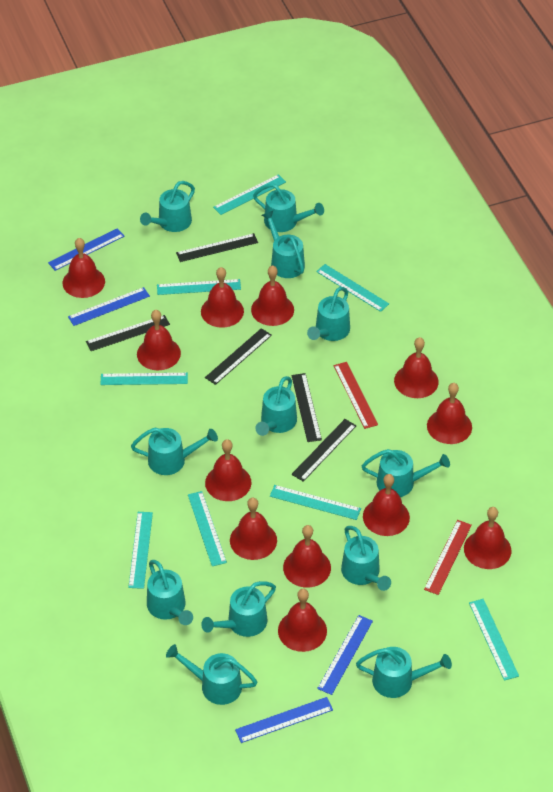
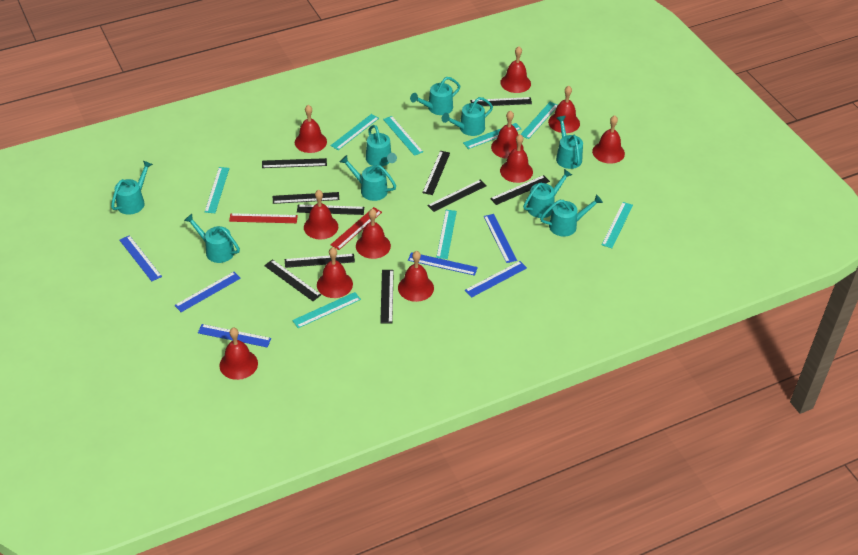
black ruler: [86,315,170,351] [176,233,258,262] [205,328,272,385] [291,373,322,442] [292,419,356,482] = 5 -> [262,158,327,168] [264,259,321,301] [273,192,339,204] [285,254,355,268] [297,204,364,215] [380,270,394,323] [422,151,450,195] [427,180,487,212] [470,97,532,106] [490,175,550,205] = 10
blue ruler: [48,228,125,271] [68,287,150,326] [235,697,333,743] [317,615,373,695] = 4 -> [120,235,162,281] [174,272,241,312] [198,324,271,347] [408,252,478,276] [465,261,527,298] [484,214,517,263] = 6
red bell: [63,238,105,298] [137,310,181,370] [201,267,244,328] [205,439,252,501] [230,498,277,560] [251,265,294,326] [278,589,327,652] [283,525,331,588] [363,474,410,536] [394,337,439,398] [427,383,472,444] [464,507,512,569] = 12 -> [219,328,258,380] [295,105,327,153] [304,190,338,239] [317,247,353,298] [356,209,391,259] [398,251,434,302] [491,110,523,159] [500,46,531,93] [500,134,533,183] [548,86,580,133] [592,115,625,164] = 11
turquoise watering can: [131,428,218,475] [140,181,195,232] [147,560,193,625] [166,644,257,705] [201,581,276,637] [253,184,324,232] [255,376,297,436] [262,211,305,278] [307,287,350,341] [341,526,391,591] [356,647,452,698] [362,449,450,497] = 12 -> [111,160,153,215] [184,214,240,263] [340,155,396,201] [366,125,397,166] [410,77,460,115] [442,97,493,136] [523,169,572,218] [540,194,603,237] [556,116,583,169] = 9

